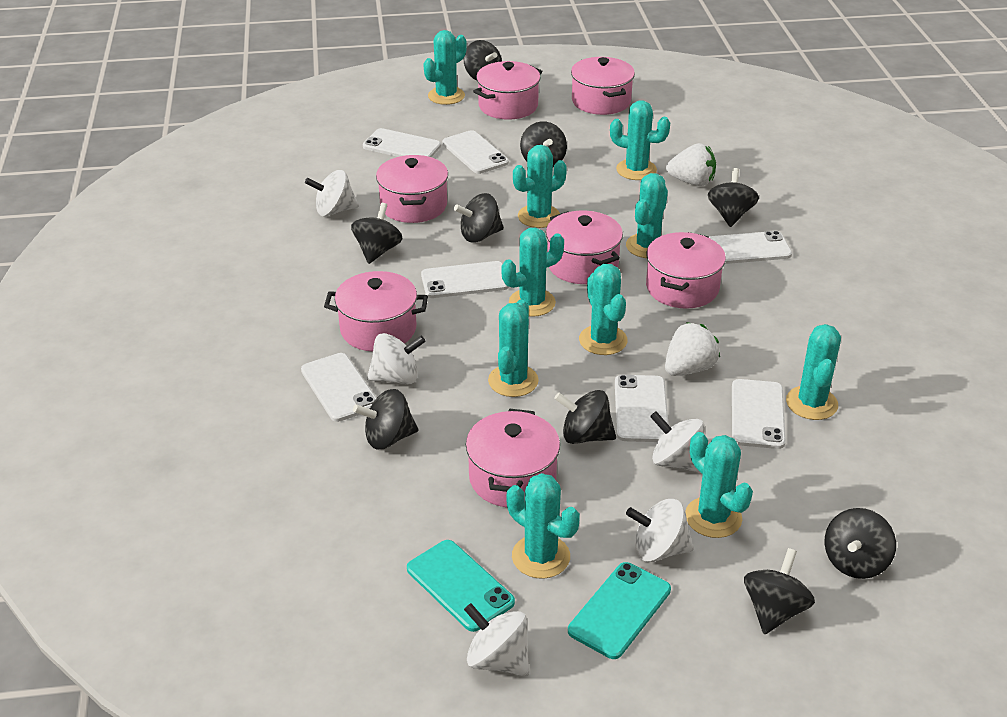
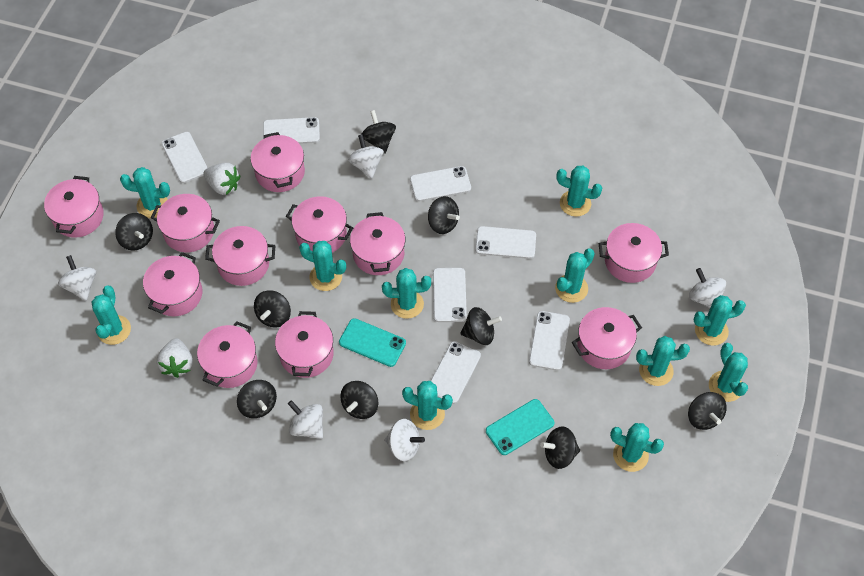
pink pot: [324,271,428,352] [376,155,448,223] [466,409,560,507] [473,61,542,120] [546,211,623,284] [571,57,635,115] [646,232,726,309] = 7 -> [44,176,104,238] [143,252,202,316] [151,194,220,252] [197,321,257,388] [205,226,276,286] [251,132,305,192] [275,311,334,378] [286,196,353,253] [350,212,405,275] [572,307,642,369] [599,223,669,283] = 11
turquoise cactus: [423,30,467,105] [488,300,539,397] [501,228,564,317] [507,473,580,579] [513,145,567,228] [579,264,628,355] [610,100,670,180] [626,173,668,258] [685,432,753,538] [786,324,841,420] = 10 -> [91,286,131,345] [120,167,170,218] [299,241,346,291] [382,268,431,319] [402,381,453,430] [555,248,595,303] [556,165,602,217] [610,423,664,472] [636,336,690,386] [694,295,746,346] [709,343,748,402] = 11

